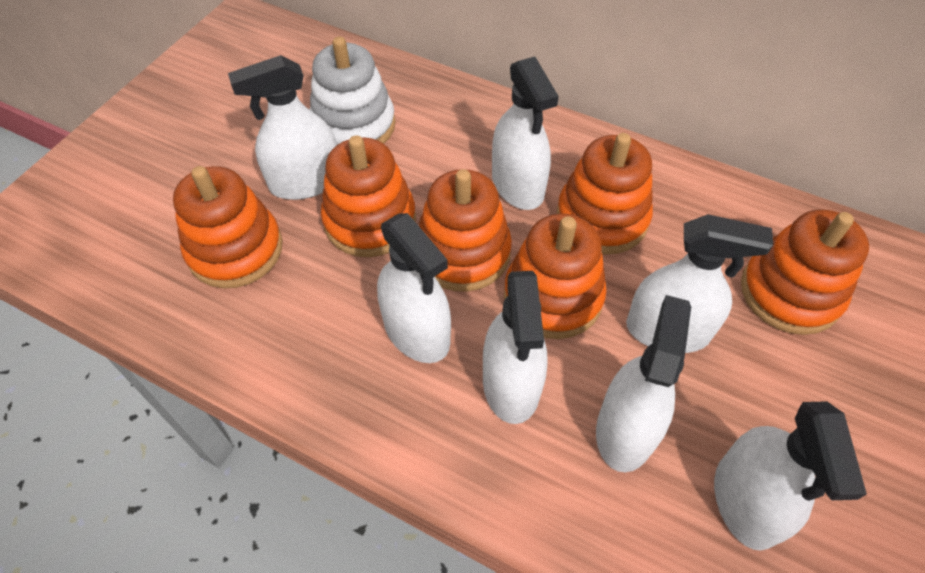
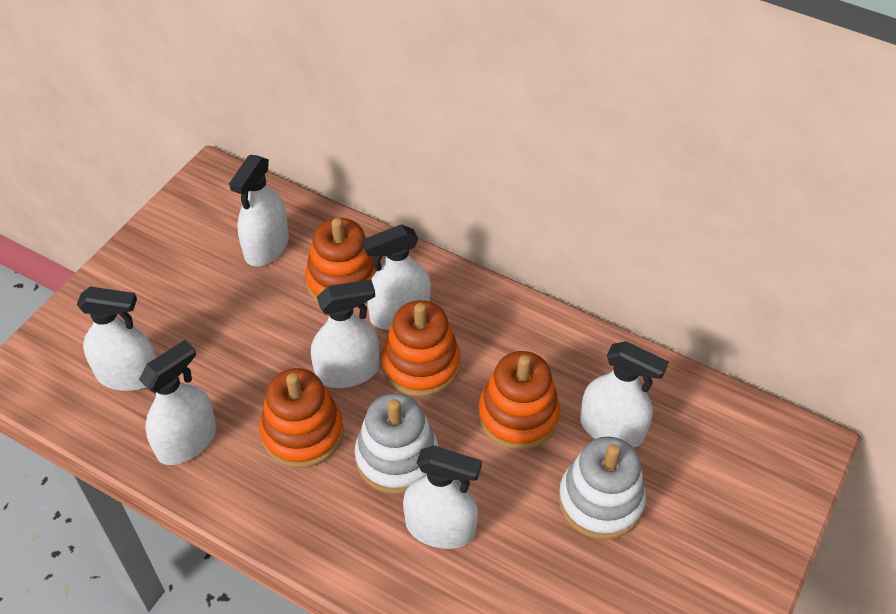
orange stacking toy: [173,166,283,288] [321,136,416,257] [419,169,512,292] [504,214,607,339] [557,133,653,255] [741,209,869,335] = 6 -> [259,368,343,468] [305,218,376,308] [381,300,460,397] [478,351,560,450] = 4
white stacking toy: [310,36,396,145] = 1 -> [355,393,439,494] [558,437,646,540] = 2

